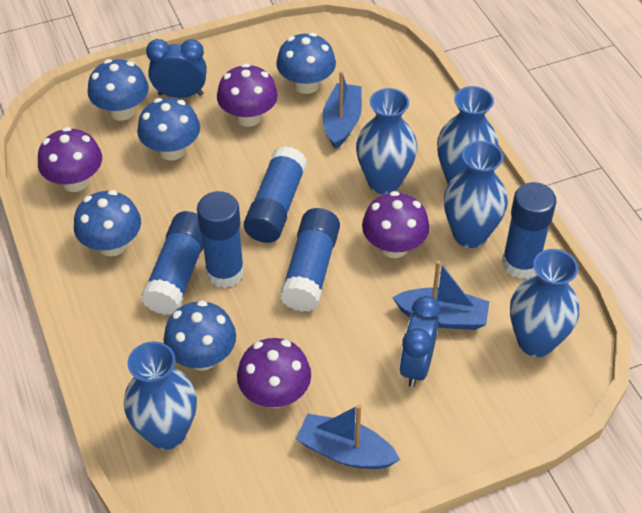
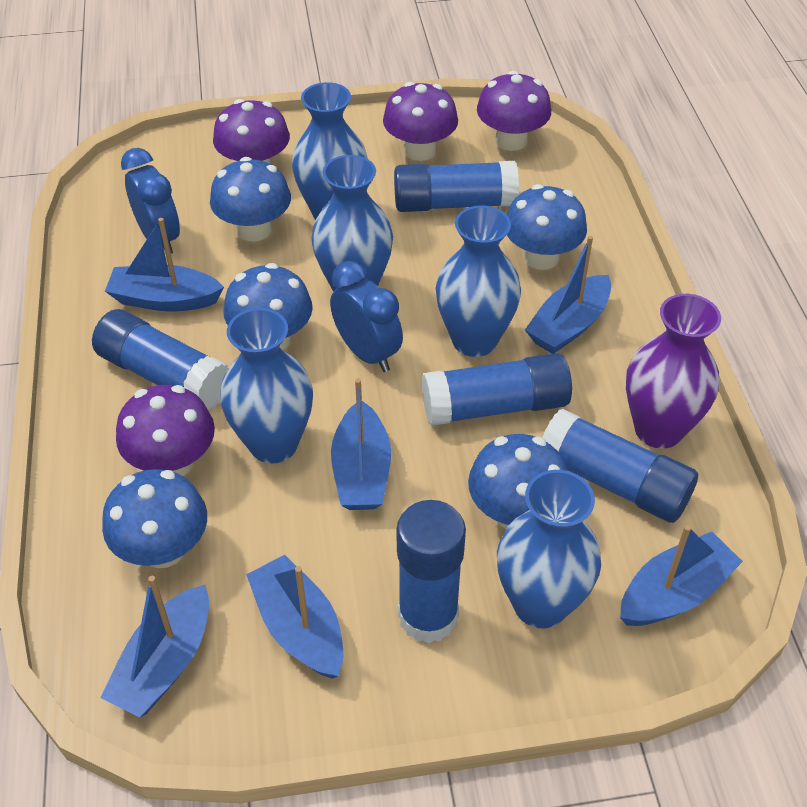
blue boat: [296,405,400,469] [322,71,362,149] [392,260,489,330] = 3 -> [100,576,209,717] [105,218,224,311] [246,555,343,679] [331,378,391,510] [525,236,611,354] [620,525,743,626] = 6
purple vase: none = 0 -> [626,294,721,449] = 1

